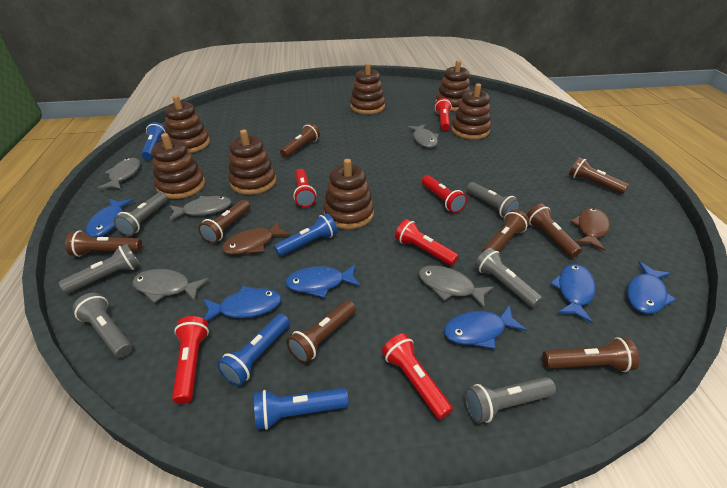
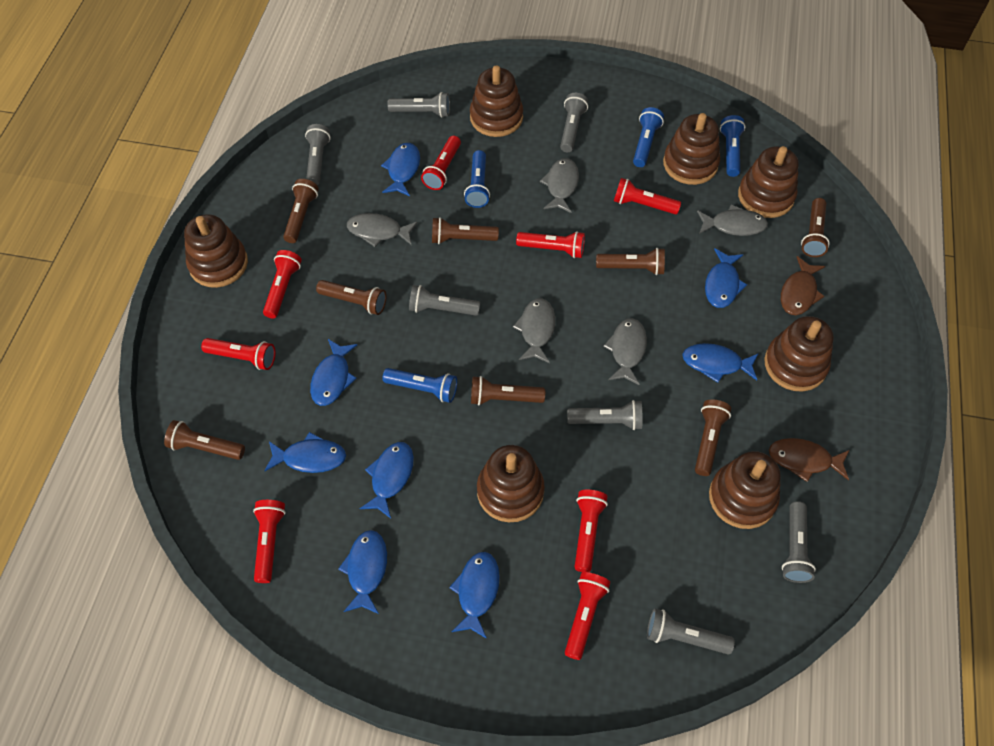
blue fish: [86,199,133,237] [204,286,282,321] [285,264,360,298] [444,305,527,349] [550,264,596,323] [627,261,676,314] = 6 -> [264,432,346,473] [310,339,357,406] [338,530,387,614] [359,442,414,519] [381,143,420,196] [449,552,500,639] [682,343,759,383] [705,248,747,308] = 8
grey flashlight: [59,244,140,294] [72,293,132,357] [114,192,168,236] [464,377,556,423] [466,182,521,217] [475,248,543,308] = 6 -> [305,124,331,185] [387,92,450,117] [409,285,480,316] [560,93,588,152] [567,400,642,430] [647,608,735,655] [782,501,816,583] = 7
red flashlight: [172,316,209,404] [293,169,316,208] [382,333,453,420] [395,219,459,266] [422,175,467,213] [435,98,452,131] = 6 -> [201,338,275,370] [253,500,286,583] [263,250,302,318] [421,136,461,190] [516,231,585,258] [565,572,610,660] [574,490,608,572] [614,178,681,214] = 8

